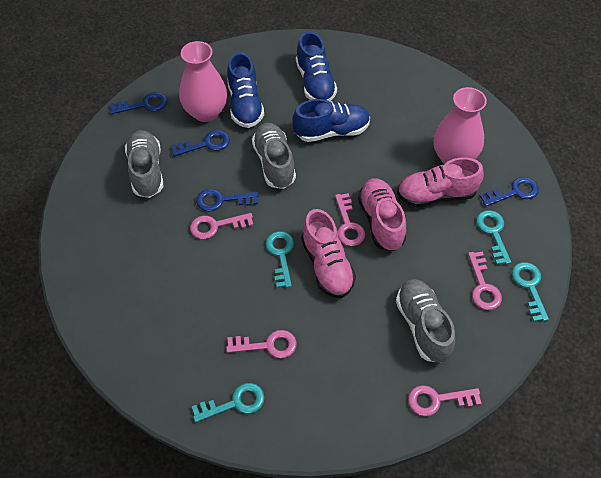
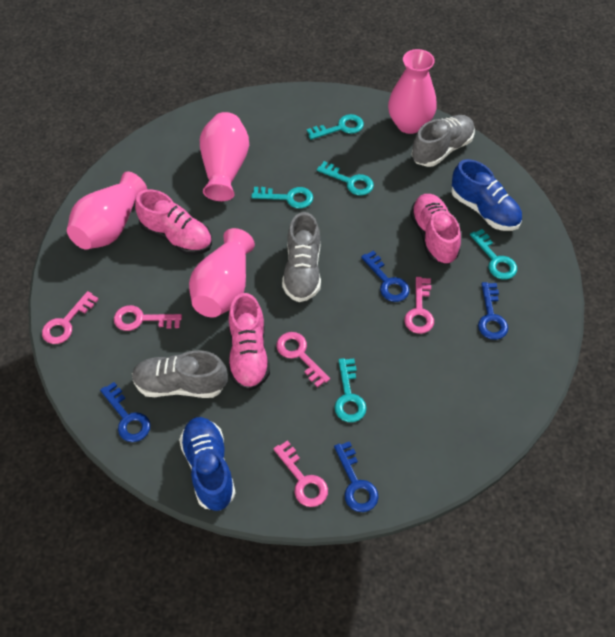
blue shoe: [227,52,264,128] [292,99,370,142] [296,31,337,101] = 3 -> [179,417,236,511] [451,159,522,231] = 2
pink vase: [179,41,227,122] [433,87,487,164] = 2 -> [67,172,147,250] [189,228,255,317] [200,112,249,201] [388,49,437,134] = 4
turquoise key: [192,383,265,423] [265,231,294,288] [476,210,511,265] [512,262,549,322] = 4 -> [251,187,313,208] [307,114,364,140] [317,161,374,196] [335,358,367,422] [470,229,517,279] = 5

